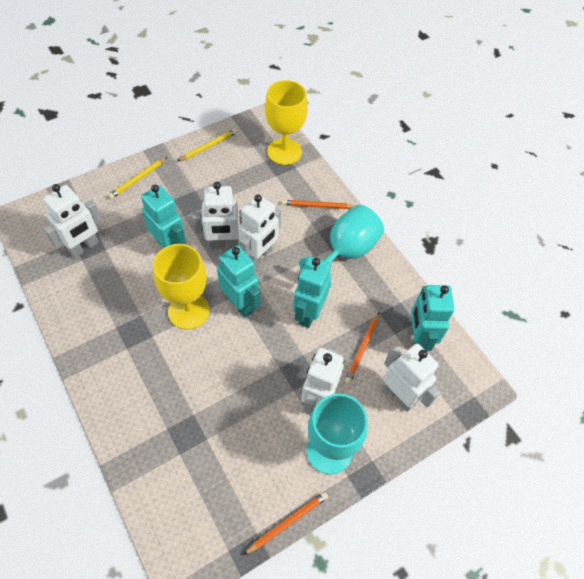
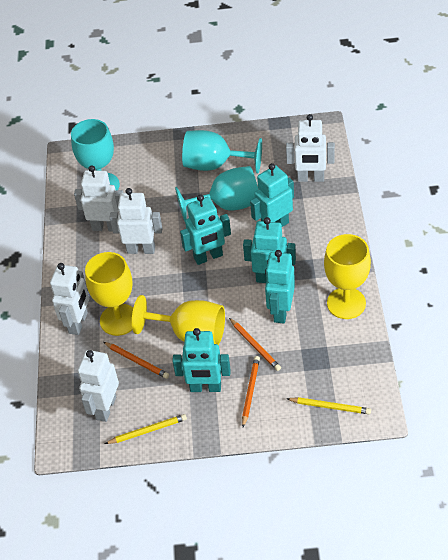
turquoise goblet: [299,205,384,287] [307,394,368,475] = 2 -> [71,119,120,190] [175,166,258,221] [182,130,262,173] = 3
turquoise robot: [141,185,186,248] [217,245,261,318] [293,256,331,328] [411,285,455,352] = 4 -> [172,328,231,392] [180,195,231,265] [243,217,296,283] [250,163,294,227] [265,250,295,323] = 5
yellow goblet: [153,244,210,330] [265,80,308,165] = 2 -> [85,252,133,336] [132,295,225,345] [324,234,371,319] = 3

